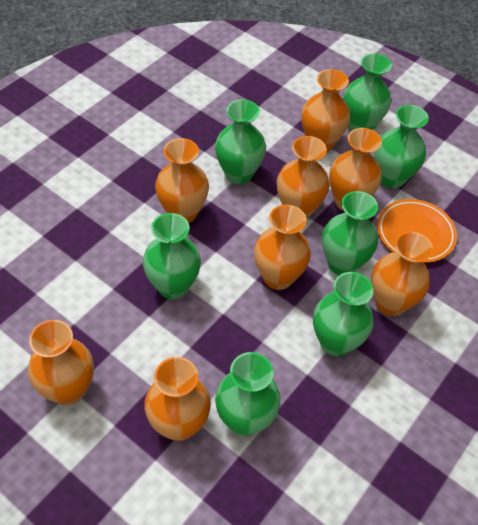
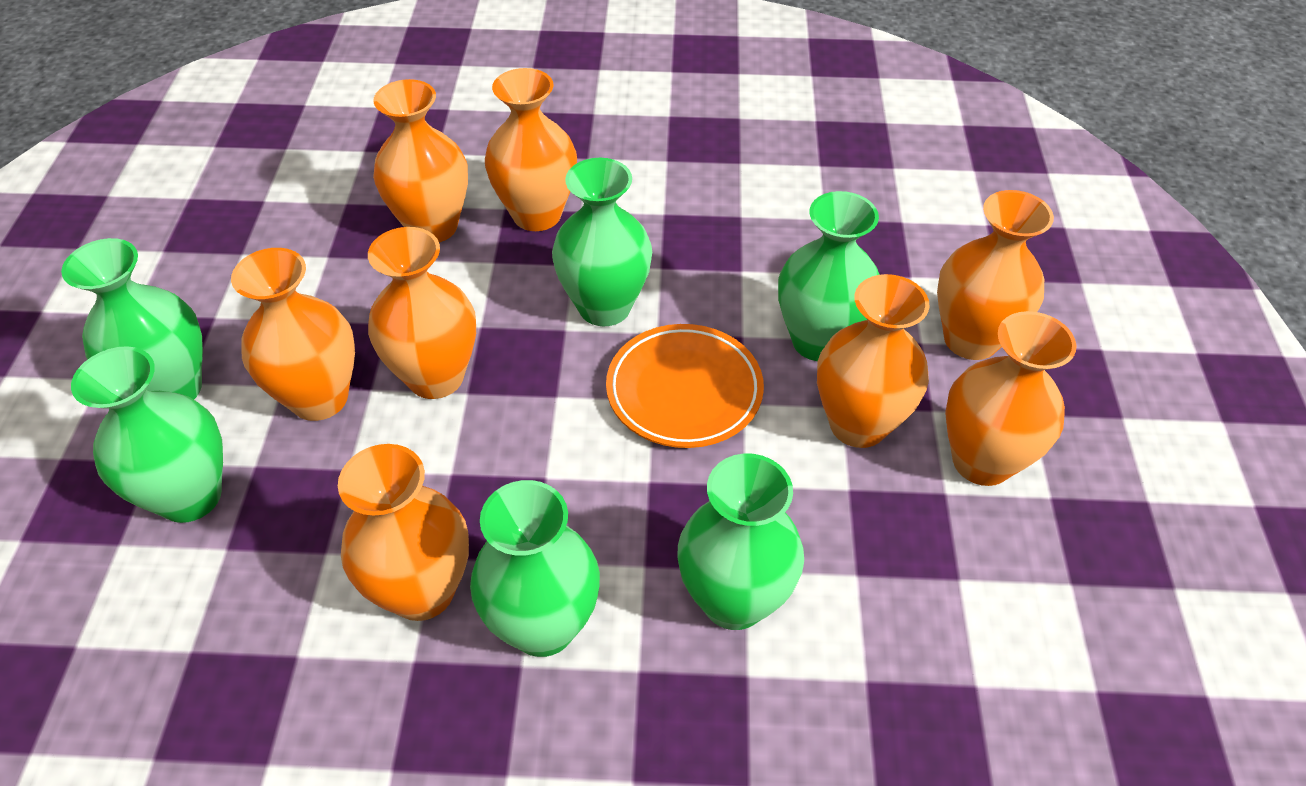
green vase: [143,213,201,299] [215,99,266,184] [215,352,281,436] [313,272,374,356] [322,191,378,275] [343,53,392,132] [374,105,429,188] = 7 -> [61,238,203,399] [71,346,223,523] [470,480,600,657] [552,158,652,326] [678,453,804,630] [778,191,880,361] = 6

